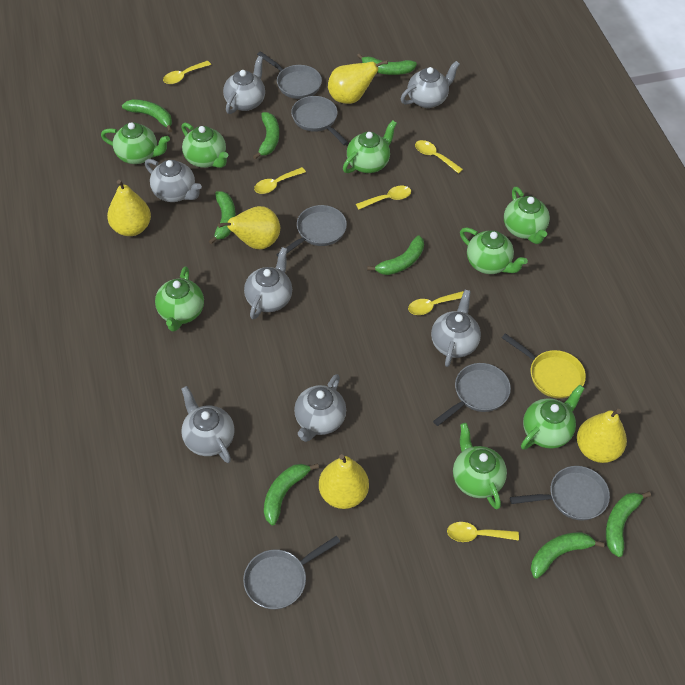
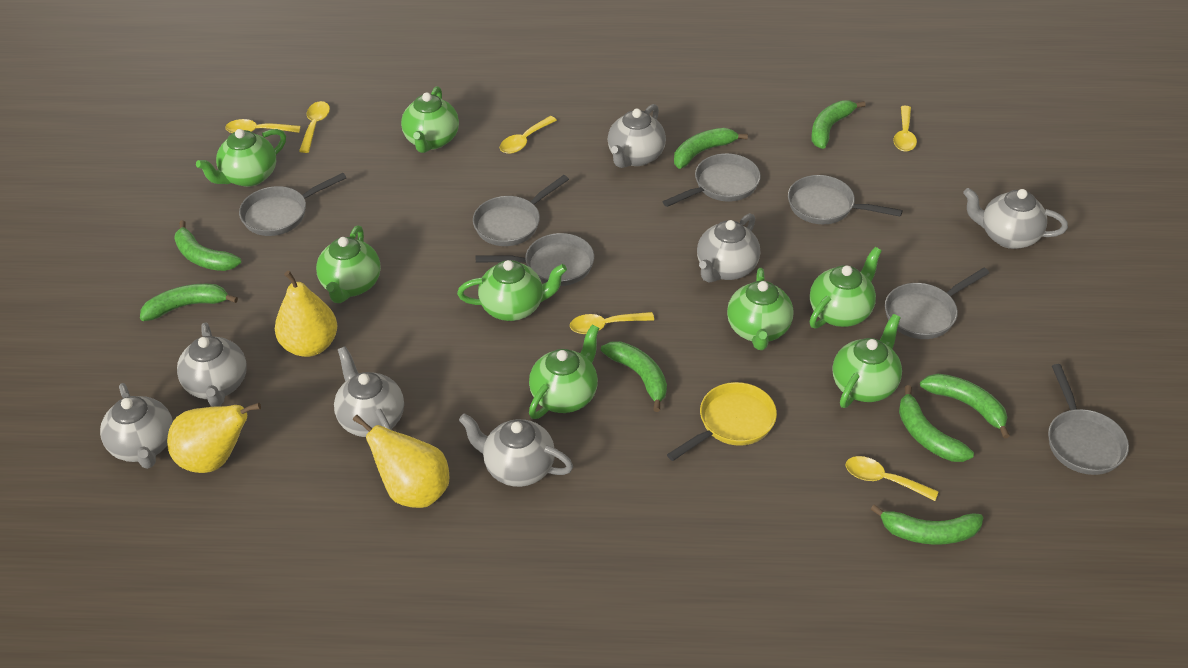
grey pan: [243,536,341,610] [257,51,322,99] [276,205,347,257] [291,96,349,146] [433,363,511,426] [510,466,610,521] = 6 -> [239,173,347,236] [473,175,569,246] [476,233,594,286] [663,153,761,207] [788,175,903,224] [885,268,989,339] [1048,364,1129,475] = 7
yellow pear: [107,180,151,236] [218,206,280,250] [319,454,369,509] [328,60,388,104] [577,409,627,463] = 5 -> [167,403,261,473] [275,271,337,357] [353,415,449,508] = 3

